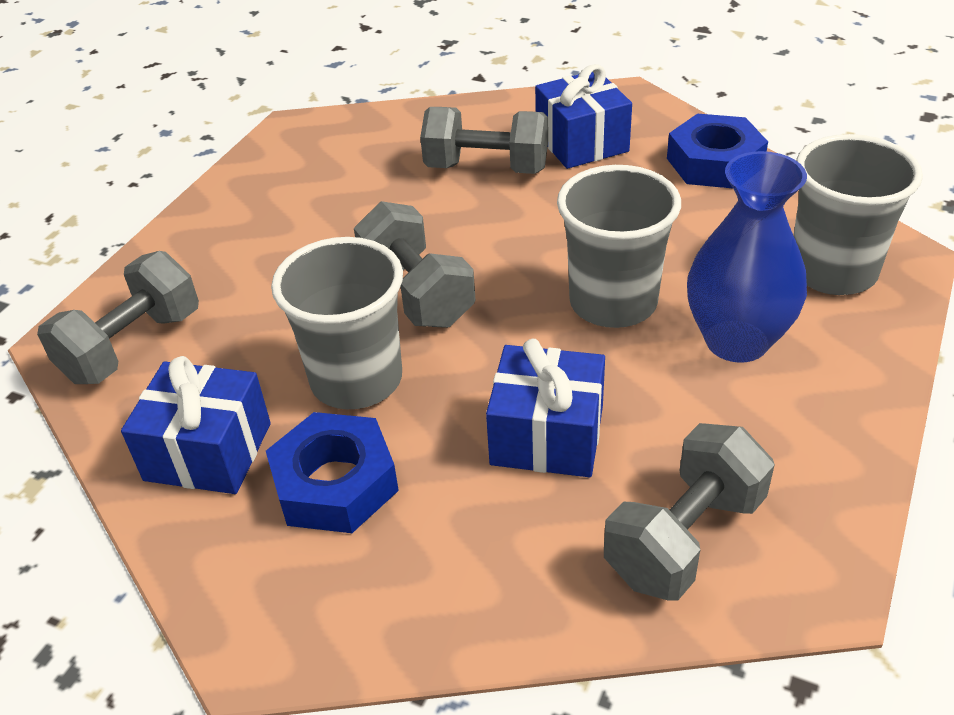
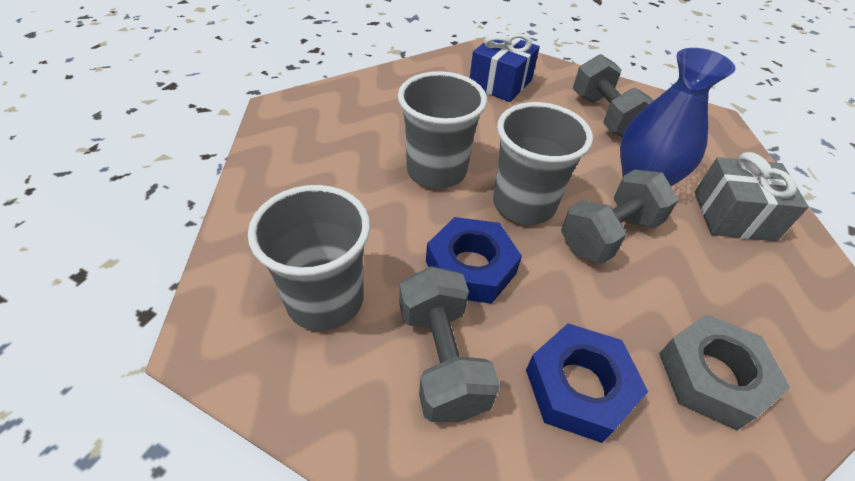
blue gift: [121,356,271,494] [486,339,605,477] [535,64,632,169] = 3 -> [470,32,540,102] = 1
grey dumbbell: [37,251,199,384] [354,201,476,328] [420,107,548,174] [604,423,775,600] = 4 -> [400,266,500,422] [561,170,679,264] [573,54,654,137] = 3
grey gift: none = 0 -> [694,152,809,241] = 1
grey nut: none = 0 -> [659,314,791,430] = 1

